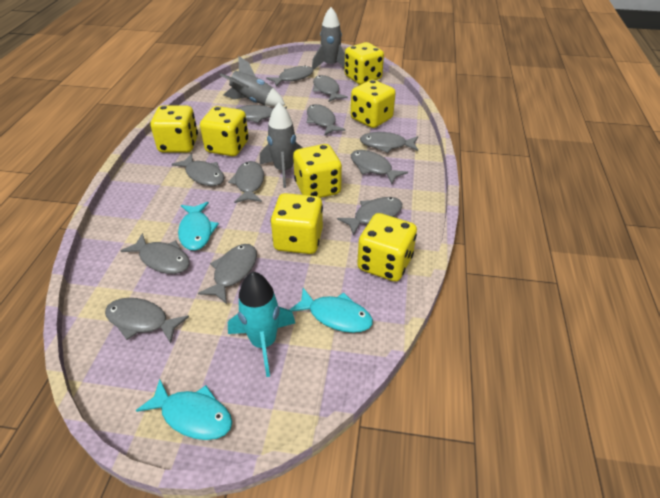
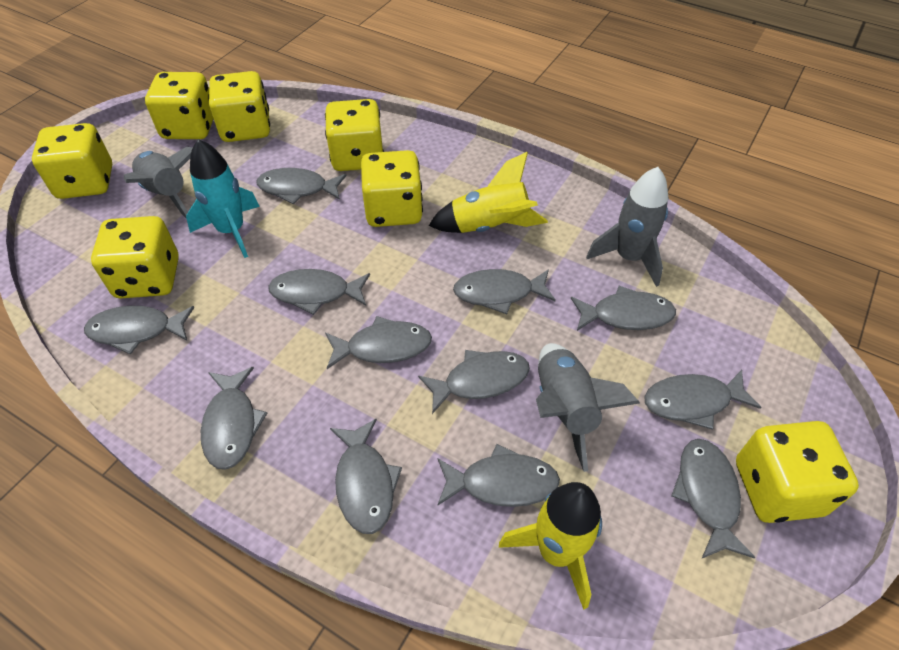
turquoise fish: [136,379,232,440] [178,202,219,250] [289,288,373,333] = 3 -> none = 0
yellow rocket: none = 0 -> [429,152,548,233] [499,482,602,610] = 2

